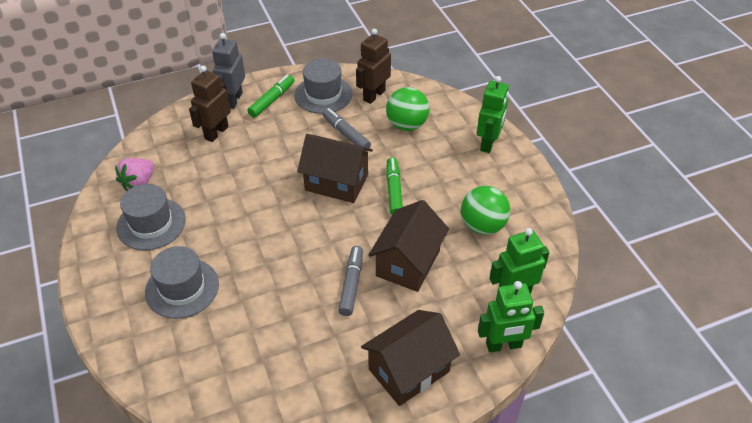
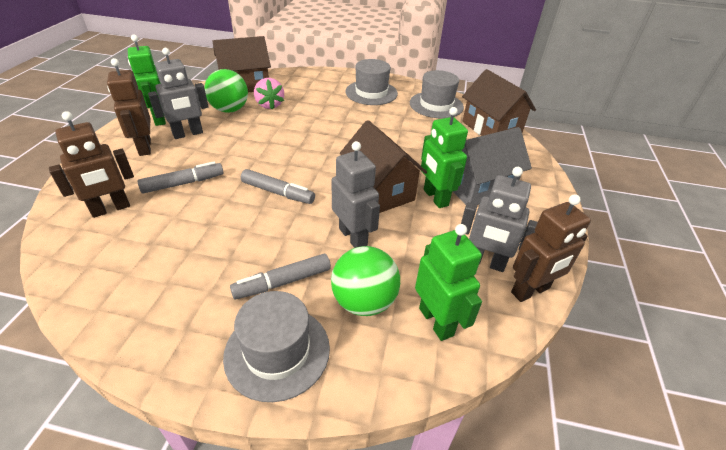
brown robot: [189,66,231,142] [356,29,391,104] = 2 -> [49,111,134,218] [107,58,151,156] [511,194,591,302] = 3
green marker: [247,75,294,118] [386,157,403,215] = 2 -> none = 0
grey house: none = 0 -> [453,127,532,205] = 1
grey marker: [322,108,371,151] [338,246,363,316] = 2 -> [137,161,224,194] [230,254,331,299] [241,169,315,204] = 3
grey robot: [212,33,245,109] = 1 -> [148,48,208,139] [332,141,380,248] [461,167,538,272] = 3

